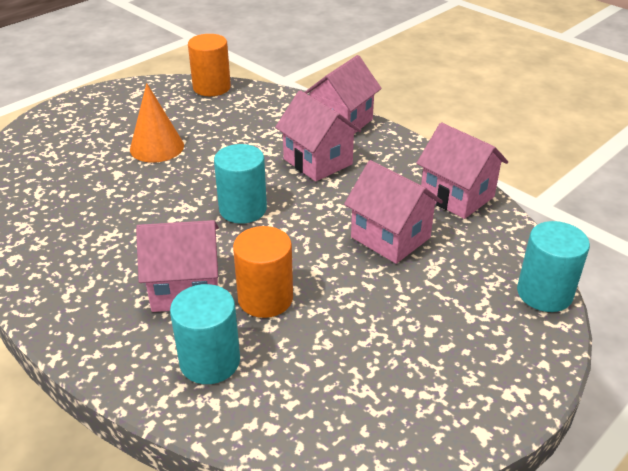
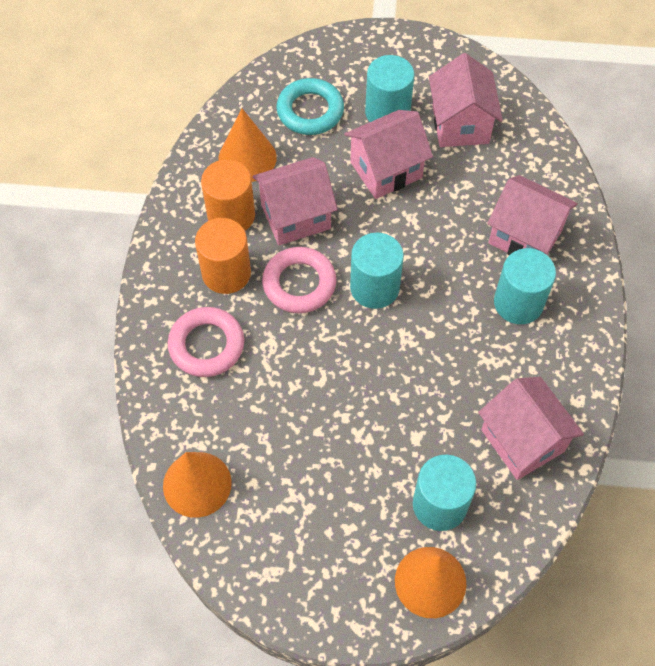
orange cone: [130,83,184,163] = 1 -> [163,452,232,518] [218,108,277,182] [395,547,466,618] = 3
pink ring: none = 0 -> [168,307,244,377] [262,247,337,313] = 2
turquoise cylinder: [170,284,240,384] [214,144,267,224] [517,221,590,312] = 3 -> [350,233,404,309] [365,55,414,122] [413,454,476,531] [494,248,556,324] = 4
turquoise ring: none = 0 -> [276,78,344,135] = 1

